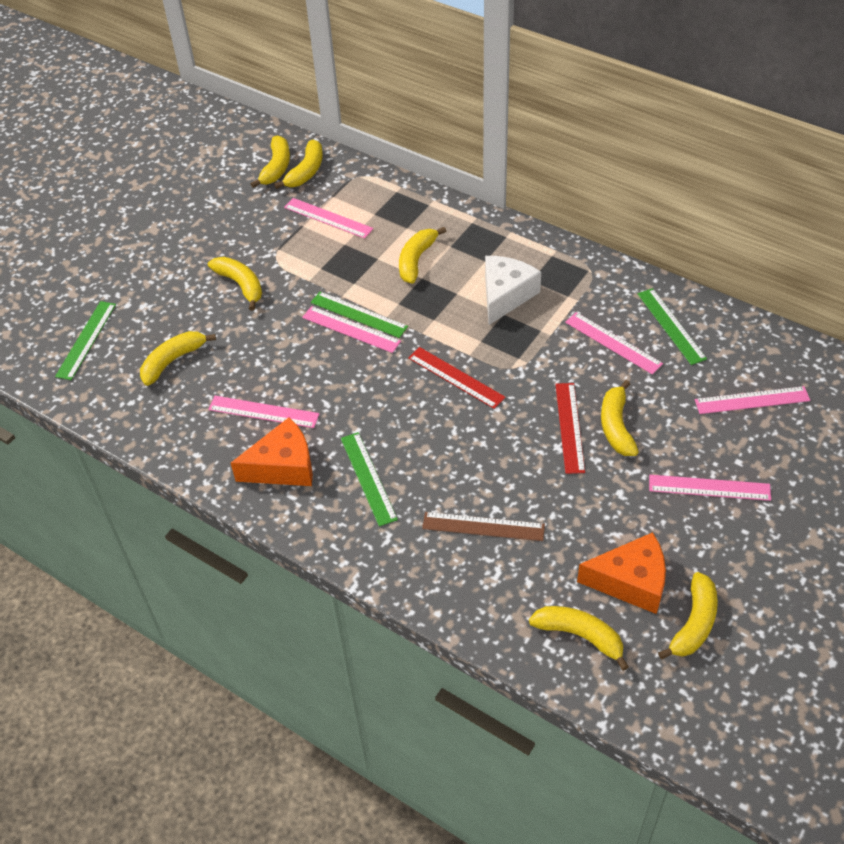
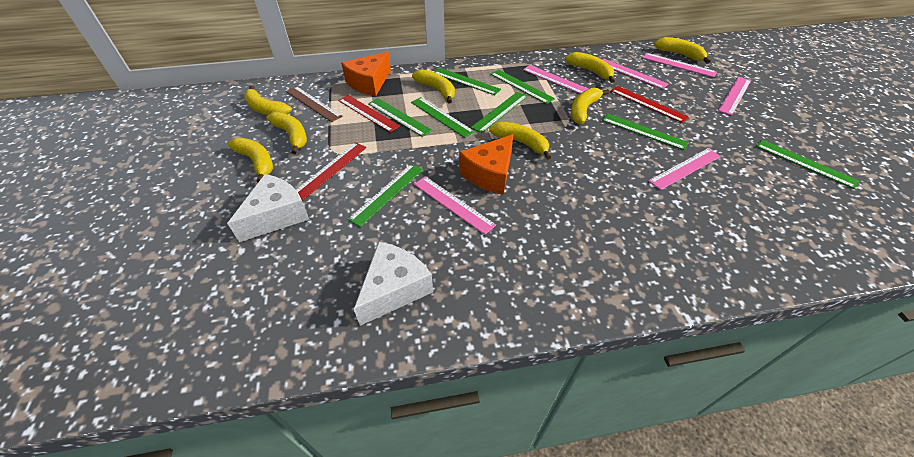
green ruler: [55,301,116,380] [311,292,408,338] [341,432,398,527] [637,288,707,365] = 4 -> [348,164,423,227] [368,98,432,137] [411,97,475,138] [434,68,501,95] [471,92,528,133] [491,70,555,104] [602,113,689,150] [756,140,859,189] = 8
red ruler: [408,347,506,409] [555,383,585,474] = 2 -> [296,142,366,200] [338,95,400,133] [611,86,689,123] = 3
white cheese: [485,256,541,325] = 1 -> [227,174,310,242] [354,242,433,326] = 2

